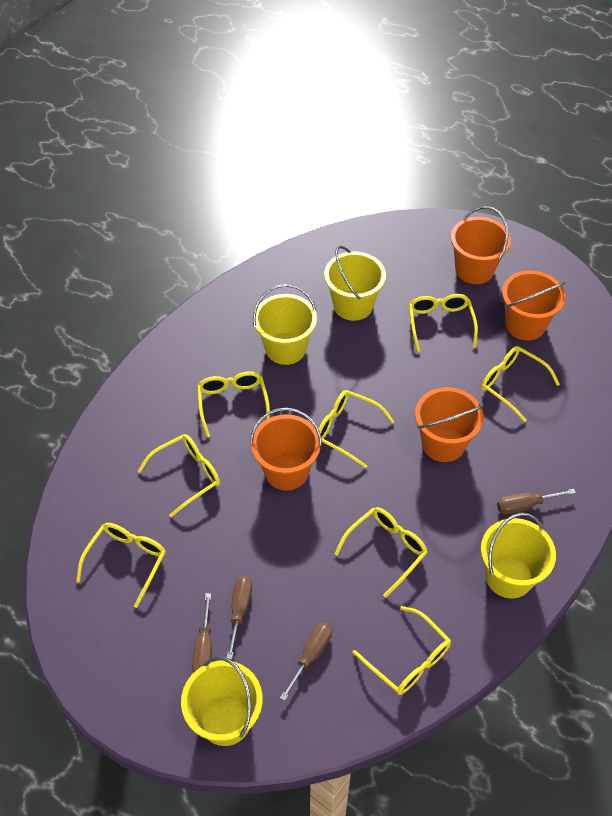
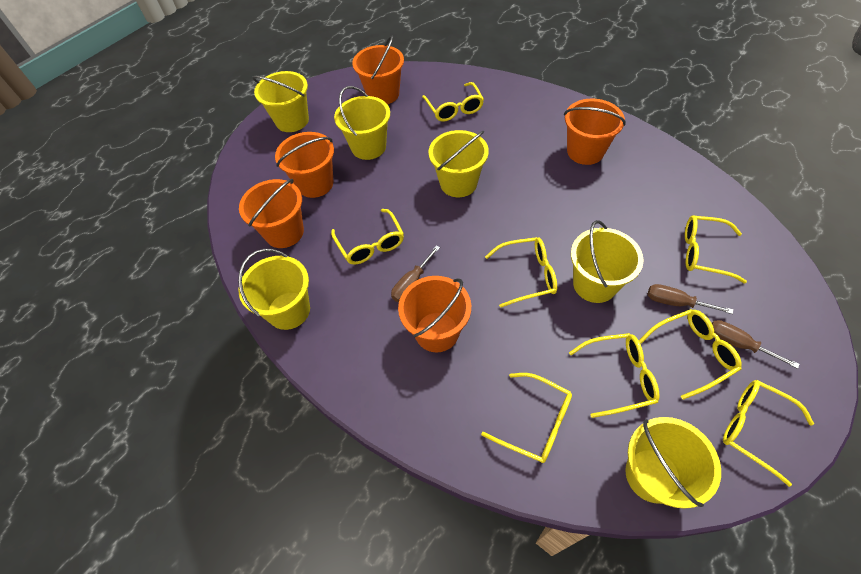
brown screwdriver: [192,593,212,673] [226,576,252,660] [280,622,332,701] [497,489,576,514] = 4 -> [391,245,440,302] [648,284,733,314] [712,320,800,369] = 3
orange bucket: [250,407,322,491] [415,387,484,462] [451,206,511,284] [502,271,566,340] = 4 -> [239,179,304,248] [275,132,334,198] [352,35,404,104] [398,276,471,352] [564,99,626,165] = 5
yellow bucket: [181,656,263,746] [253,284,317,365] [324,246,386,321] [481,513,556,598] = 4 -> [238,249,310,330] [252,71,309,132] [334,86,390,160] [428,130,489,197] [571,220,644,303] [625,417,721,509] = 6

